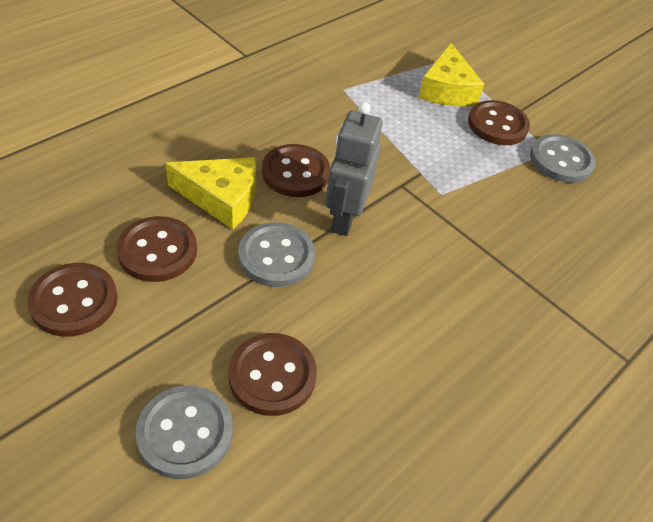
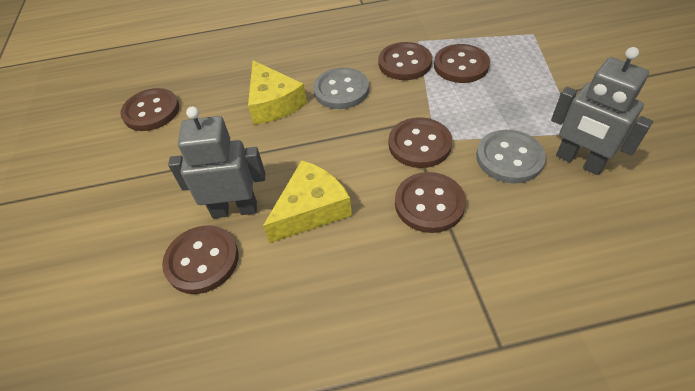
brown button: [27,263,118,337] [116,216,197,282] [228,333,317,416] [262,144,330,197] [468,100,530,145] = 5 -> [120,88,179,131] [162,225,239,294] [378,42,432,80] [389,117,452,168] [395,172,466,233] [434,44,490,83] = 6
grey button: [136,385,233,479] [239,222,315,287] [530,134,596,183] = 3 -> [313,68,369,109] [476,130,546,183] = 2
grey robot: [325,102,383,236] = 1 -> [168,107,265,218] [551,47,653,175] = 2

